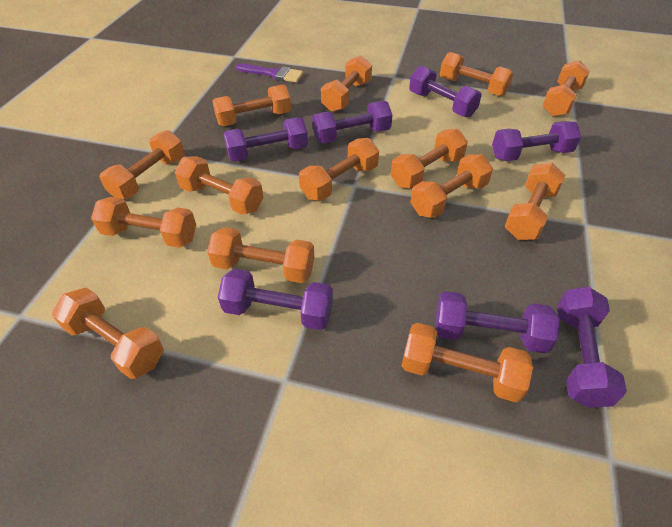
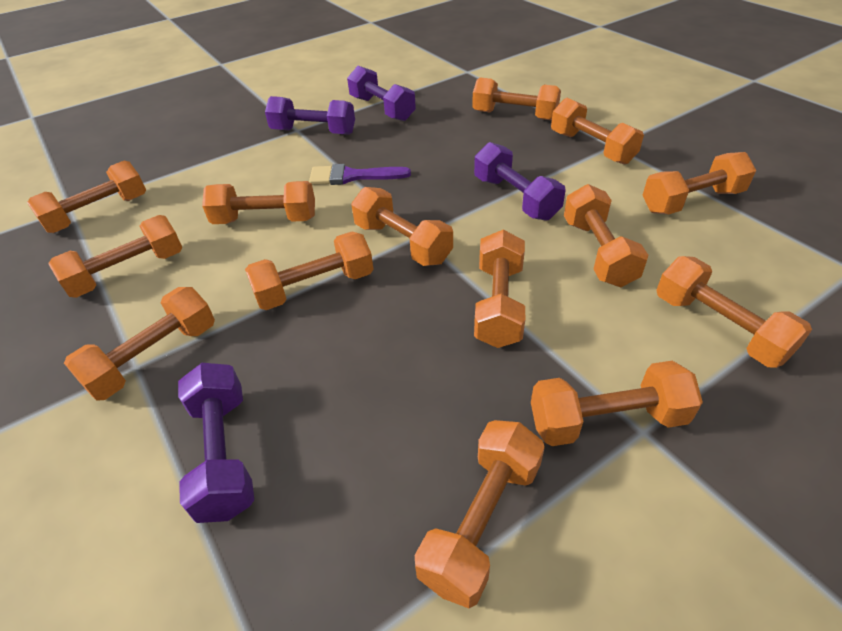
purple dumbbell: [218,269,333,330] [223,117,308,162] [312,101,393,143] [409,66,482,117] [435,291,560,353] [492,121,581,161] [557,286,627,408] = 7 -> [178,363,254,523] [265,96,355,135] [347,66,416,121] [474,142,566,221] = 4

